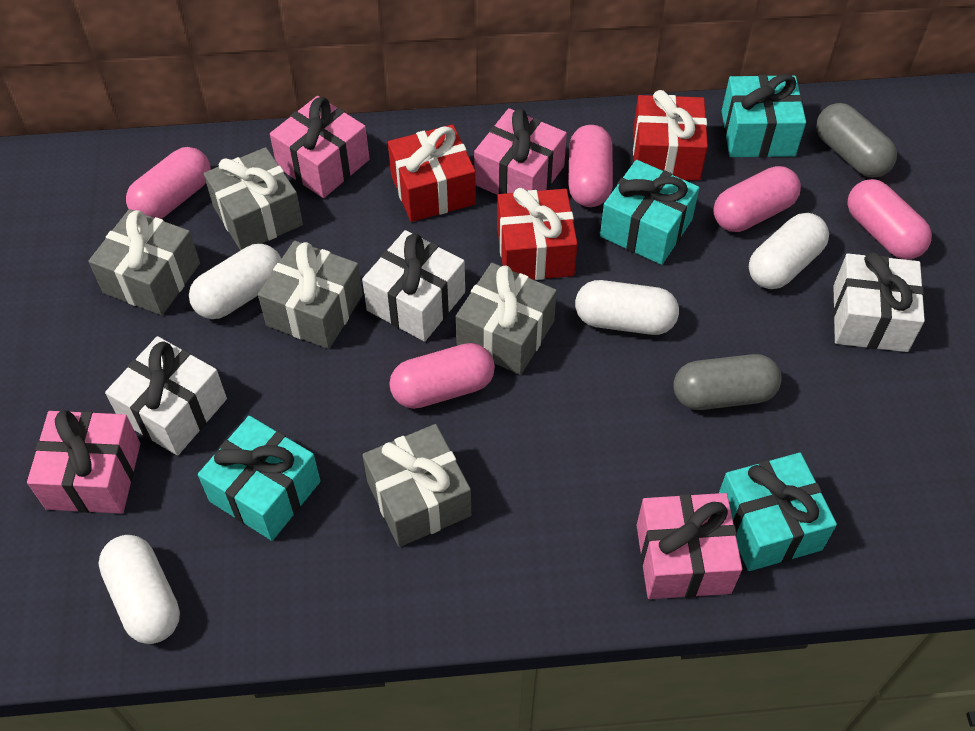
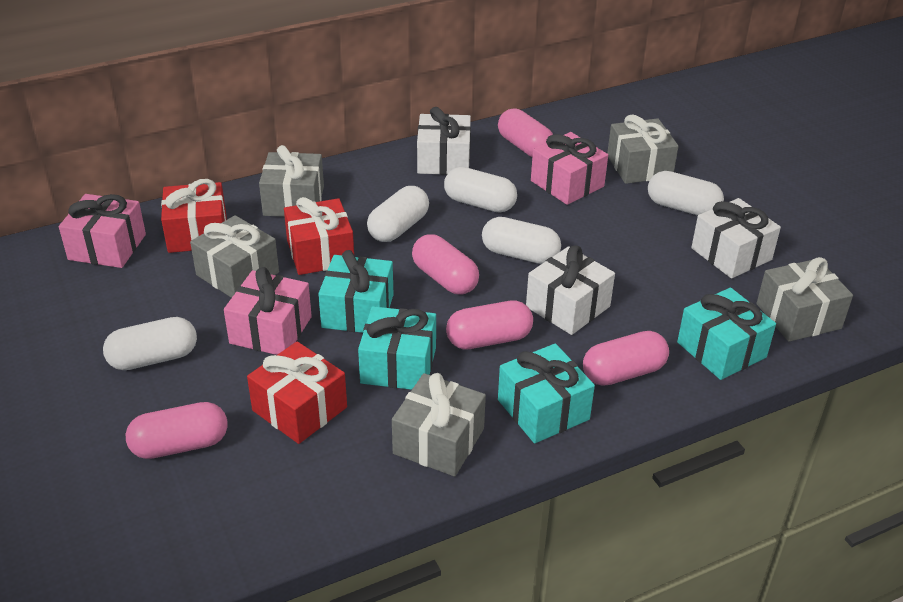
grey capsule: [673,354,782,410] [816,103,897,178] = 2 -> none = 0
pink gift: [27,410,141,514] [270,96,369,198] [474,108,567,195] [637,493,742,599] = 4 -> [59,194,146,268] [224,267,312,355] [531,132,608,205] = 3
white capsule: [98,535,180,644] [189,244,281,319] [575,280,679,335] [749,213,829,289] = 4 -> [103,317,197,370] [367,186,429,242] [444,167,517,212] [482,217,561,264] [648,171,724,216] = 5

